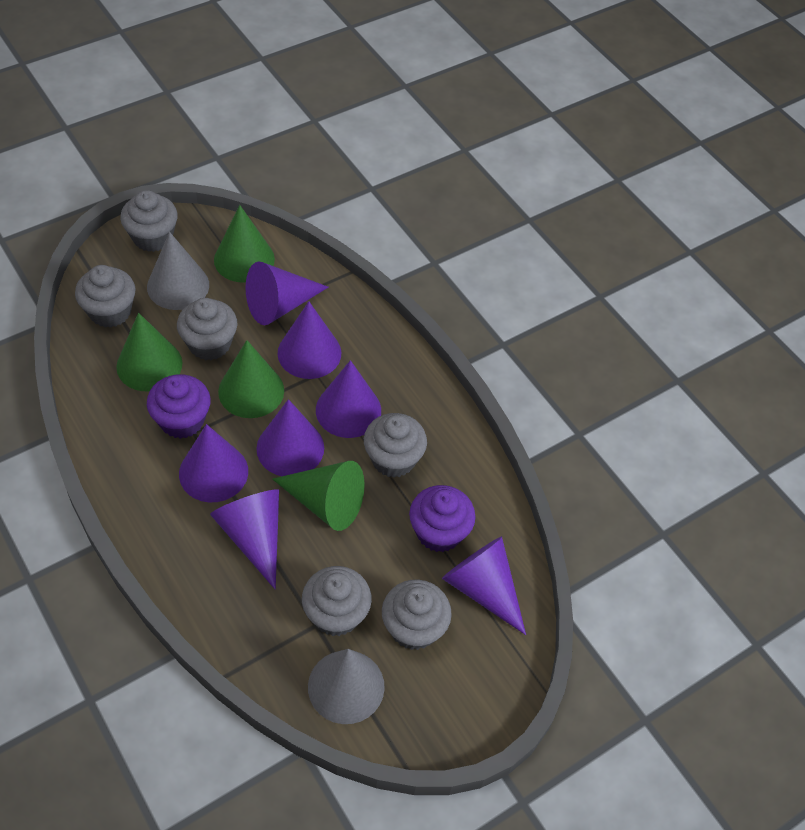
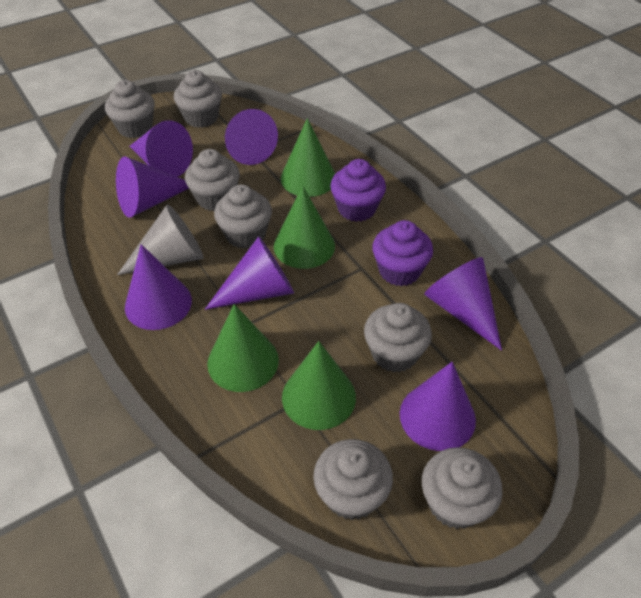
grey cone: [147,232,209,310] [308,649,385,724] = 2 -> [117,204,204,275] = 1
grey cupcake: [75,265,136,328] [120,190,178,252] [177,298,237,360] [302,566,372,636] [364,413,427,478] [382,580,452,650] = 6 -> [105,80,155,138] [174,70,222,128] [185,149,240,211] [214,184,272,249] [313,439,393,520] [364,303,432,373] [422,447,503,529] = 7

